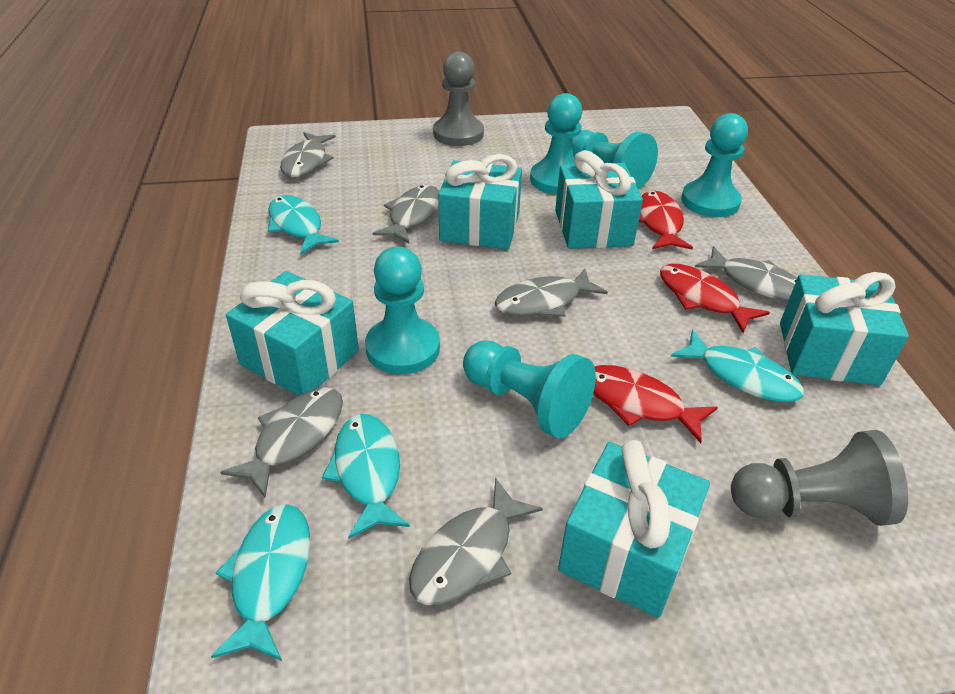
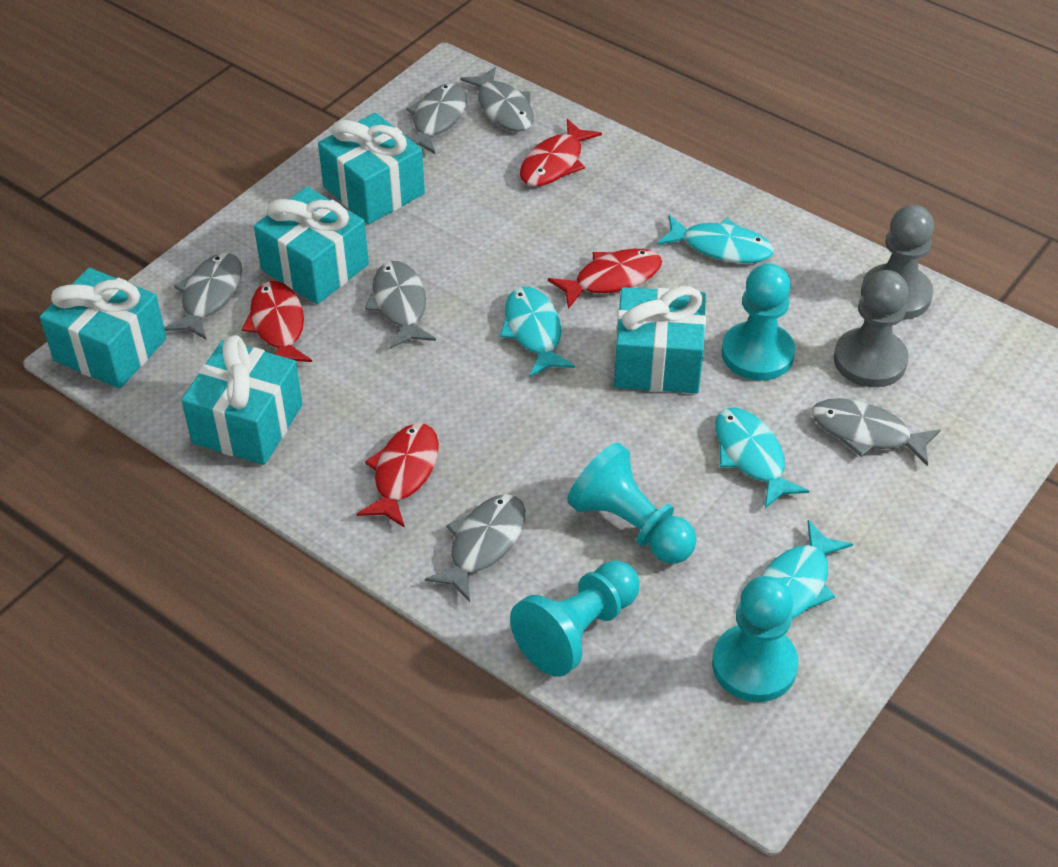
red fish: [593,365,718,443] [639,191,693,250] [660,264,770,333] = 3 -> [242,281,312,362] [357,423,439,528] [520,119,602,186] [548,249,662,309] = 4
turquoise pawn: [365,247,440,374] [463,340,596,438] [530,93,583,195] [572,130,658,189] [681,113,748,217] = 5 -> [510,561,640,677] [567,442,697,564] [712,576,798,702] [722,263,795,381] = 4

